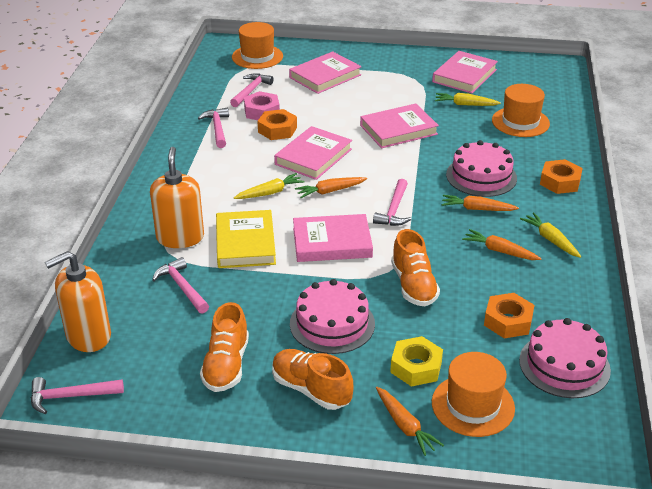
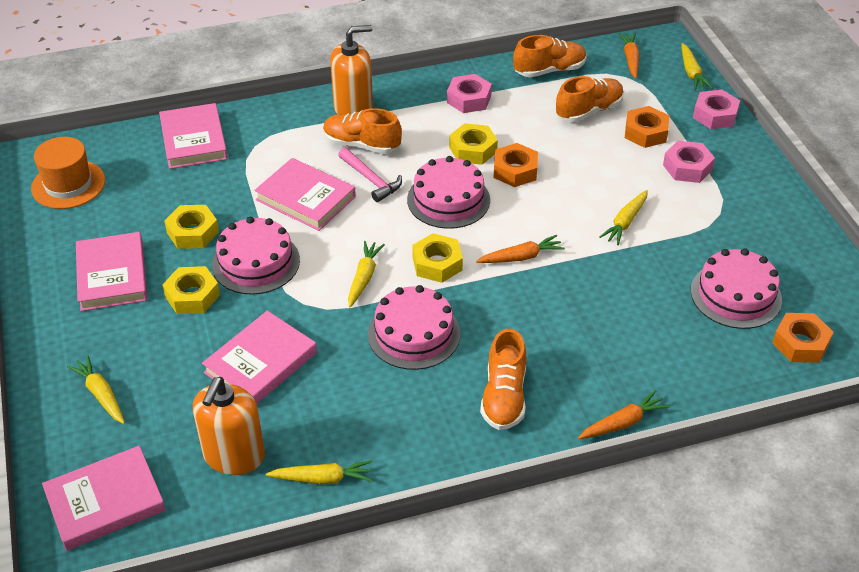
orange carrot: [295,177,367,198] [376,387,444,456] [442,195,519,211] [462,229,542,260] = 4 -> [476,235,565,263] [578,390,670,439] [618,33,640,79] = 3
orange hat: [232,22,283,69] [432,352,515,437] [492,84,550,137] = 3 -> [31,137,105,209] = 1
orange shoe: [200,302,249,392] [272,349,353,410] [391,229,440,306] = 3 -> [323,108,402,154] [480,328,527,430] [513,35,586,77] [556,76,624,122] = 4
pink cake: [290,279,375,354] [446,140,517,197] [519,318,611,398] = 3 -> [212,217,300,294] [368,285,460,370] [407,156,490,229] [691,248,782,329] = 4
pink hammer: [31,377,124,414] [152,257,209,314] [198,108,229,148] [230,74,274,107] [373,179,411,226] = 5 -> [338,148,402,202] = 1
pink nut: [244,91,280,120] = 1 -> [447,74,492,113] [663,141,715,183] [693,90,740,129] = 3
yellow book: [216,210,276,268] = 1 -> none = 0
yellow carrot: [234,173,305,199] [435,93,501,106] [520,213,581,258] = 3 -> [67,355,125,424] [266,460,373,484] [348,241,385,307] [599,190,648,245] [681,43,713,90] = 5
yellow nut: [390,336,443,387] = 1 -> [163,266,220,314] [164,205,219,249] [412,233,463,283] [449,123,498,165] = 4

